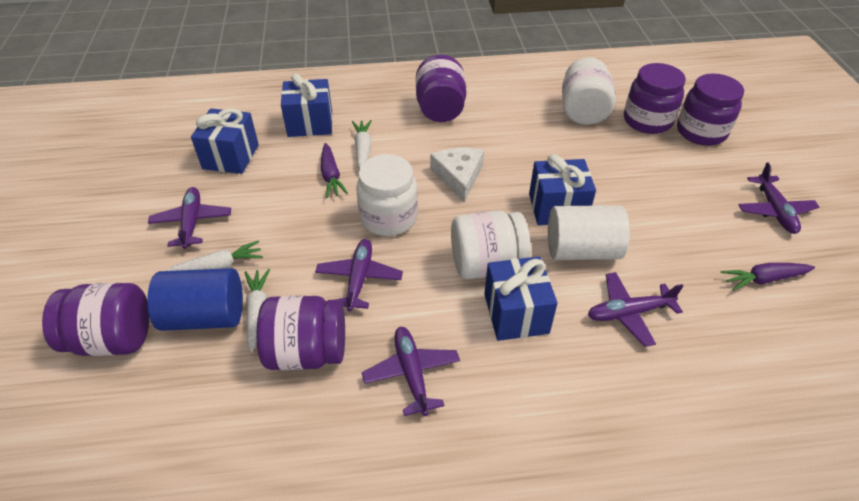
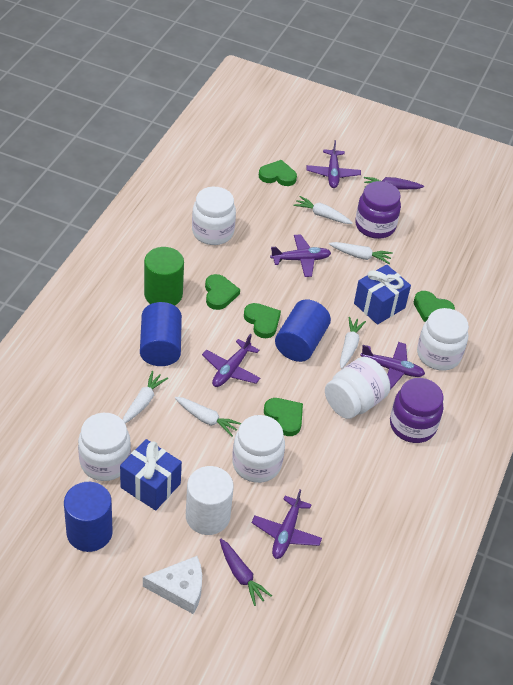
blue cylinder: [147,268,243,331] = 1 -> [64,482,113,552] [140,302,182,366] [275,299,331,362] = 3
blue gift: [191,108,259,174] [281,73,333,137] [484,256,558,341] [529,154,596,225] = 4 -> [120,439,182,511] [354,265,411,325] = 2
green cylinder: none = 0 -> [144,247,184,306] = 1
green heart: none = 0 -> [205,274,240,310] [244,303,281,338] [259,160,297,186] [264,398,303,436] [414,291,455,322] = 5
purple jar: [42,283,149,356] [257,296,345,370] [416,55,466,122] [624,63,686,134] [677,73,744,146] = 5 -> [355,181,401,239] [390,378,444,443] = 2
white carrot: [166,240,263,271] [244,269,270,352] [352,120,372,169] = 3 -> [123,371,168,423] [175,397,241,436] [293,196,353,224] [329,242,393,264] [340,317,366,369] = 5
white jar: [356,154,418,236] [451,210,531,279] [562,57,616,125] = 3 -> [78,413,131,481] [192,187,236,245] [232,415,285,483] [325,357,390,419] [417,308,469,371] = 5

